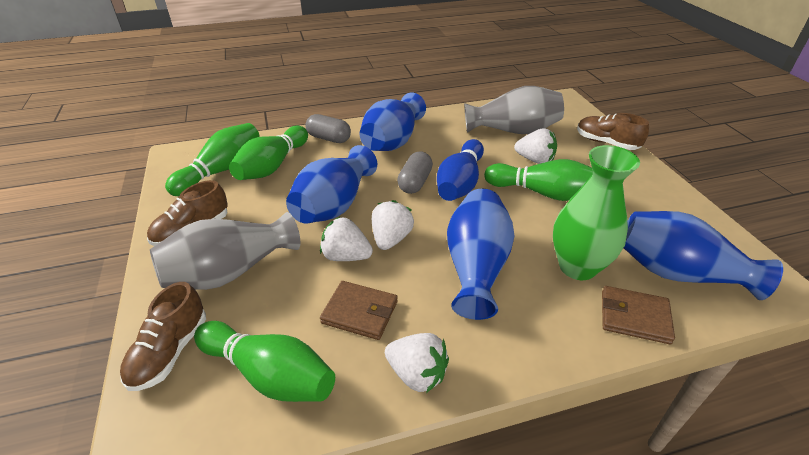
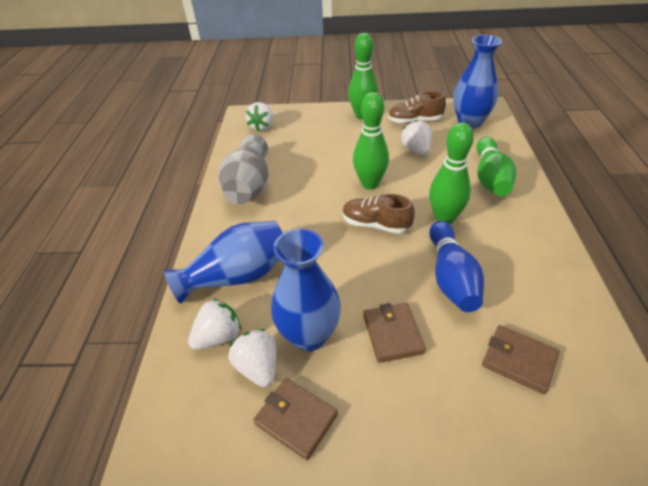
blue vase: [286,145,377,224] [360,93,426,151] [447,189,514,320] [624,211,783,300] = 4 -> [164,221,283,304] [271,229,341,351] [453,35,502,129] = 3
brown shoe: [120,282,206,391] [147,180,228,246] [577,113,649,150] = 3 -> [343,194,415,234] [388,91,446,124] = 2
brown wallet: [320,281,398,340] [602,286,675,344] = 2 -> [253,378,338,460] [363,303,426,363] [482,325,559,394] = 3
green vase: [553,145,640,280] = 1 -> none = 0
grey capsule: [306,114,351,143] [397,151,433,194] = 2 -> none = 0
grey vase: [150,212,300,290] [464,86,564,134] = 2 -> [218,135,268,204] = 1

